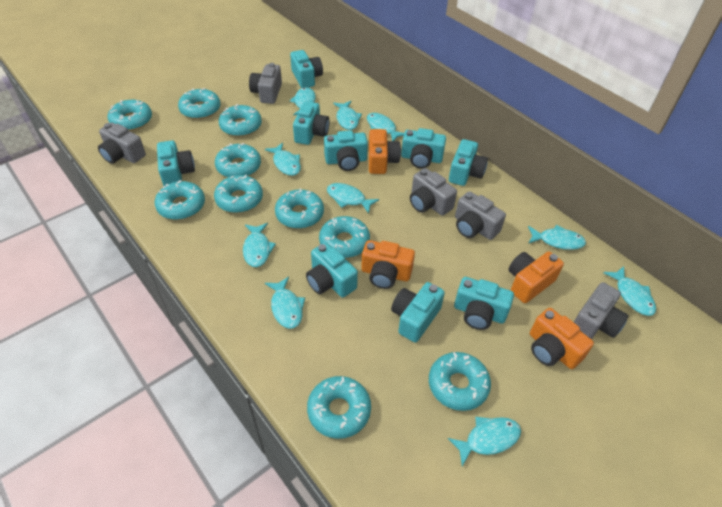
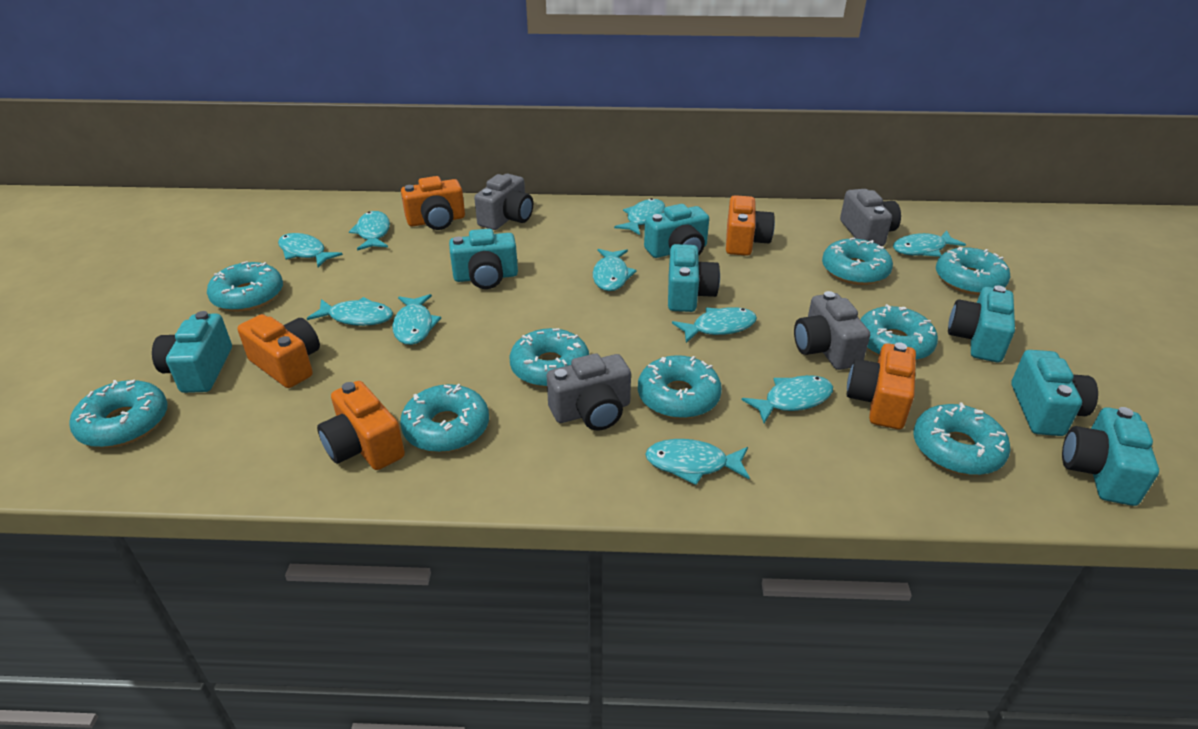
grey camera: [98,122,146,164] [249,63,282,104] [410,168,457,216] [455,191,506,240] [574,282,629,339] = 5 -> [474,174,533,230] [547,354,631,431] [794,291,870,370] [840,189,901,246] = 4
orange camera: [361,240,415,289] [369,129,401,174] [508,252,564,303] [530,308,594,369] = 4 -> [237,314,320,388] [317,381,405,470] [401,176,465,230] [726,195,775,256] [847,342,916,429] = 5
turquoise camera: [157,141,195,186] [290,50,323,88] [293,101,329,145] [306,242,358,298] [324,130,368,171] [391,282,445,343] [401,128,446,169] [449,139,488,186] [454,277,514,330] = 9 -> [152,311,232,393] [449,229,518,289] [644,204,709,258] [668,244,720,312] [948,285,1015,362] [1011,350,1098,436] [1062,407,1159,506] = 7
turquoise donut: [107,100,152,131] [155,180,205,220] [178,88,220,119] [214,175,263,213] [215,143,261,177] [219,104,262,137] [275,188,324,229] [307,376,371,439] [319,216,370,258] [429,352,491,411] = 10 -> [69,380,167,447] [207,261,283,312] [400,384,489,452] [510,328,589,387] [638,355,722,419] [822,237,893,285] [860,304,938,360] [913,402,1011,475] [936,247,1011,295] = 9

